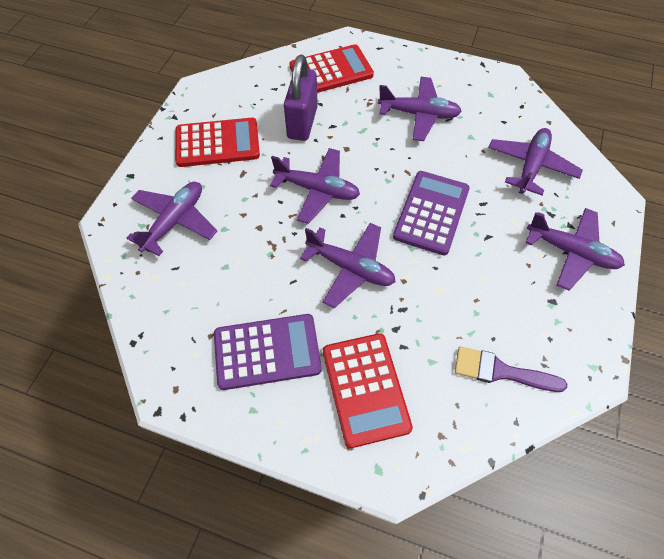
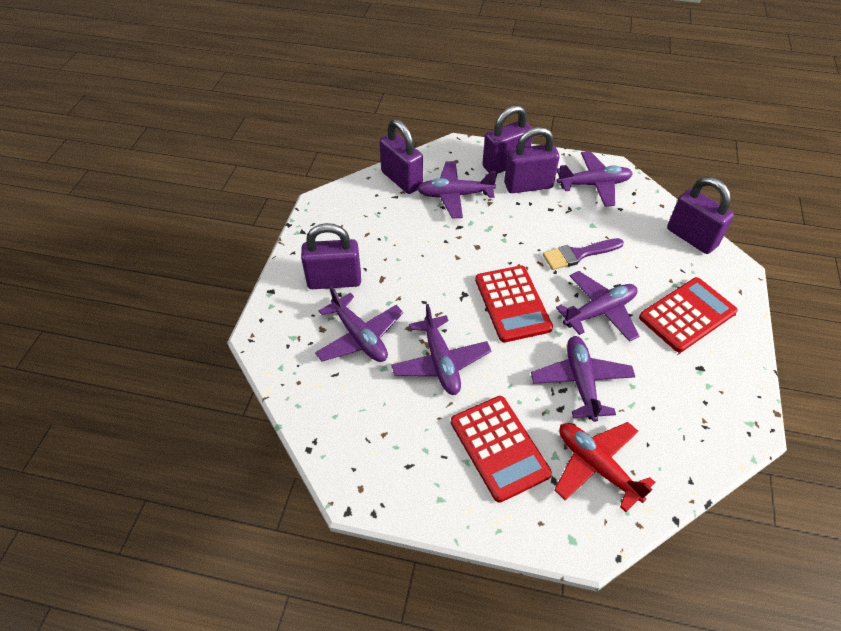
purple calculator: [214,314,322,390] [393,171,470,255] = 2 -> none = 0
purple padlock: [284,55,318,141] = 1 -> [301,223,361,289] [379,119,423,194] [482,105,533,174] [504,127,559,193] [667,177,734,254] = 5
red plane: none = 0 -> [554,422,656,512] = 1

